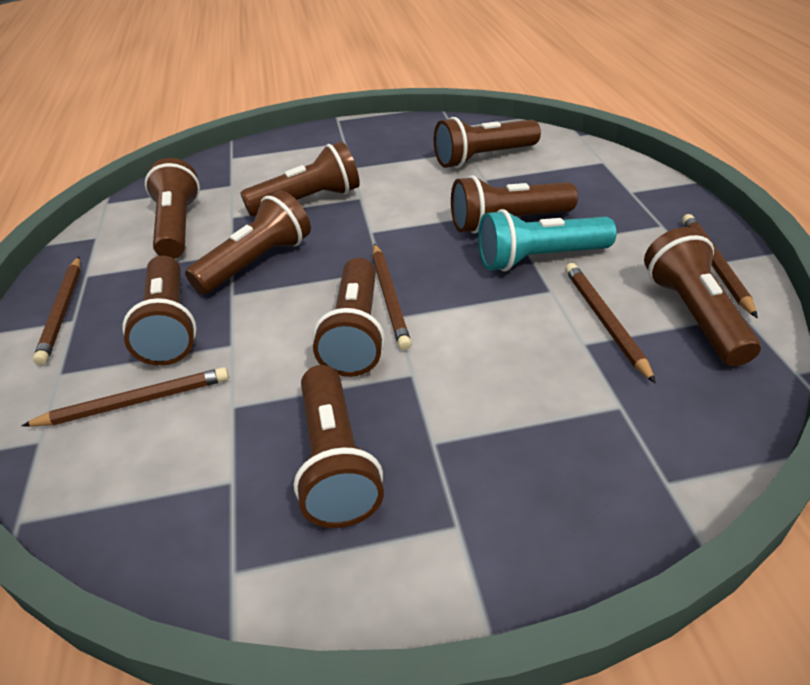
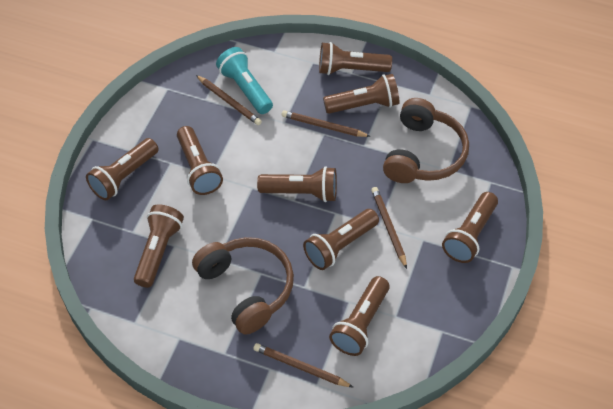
brown headphones: none = 0 -> [192,237,294,335] [383,98,469,183] = 2
brown pencil: [21,367,229,427] [33,257,81,365] [372,243,412,351] [565,263,656,384] [682,214,758,318] = 5 -> [196,75,262,125] [253,343,353,387] [282,110,371,137] [371,187,407,269] = 4

